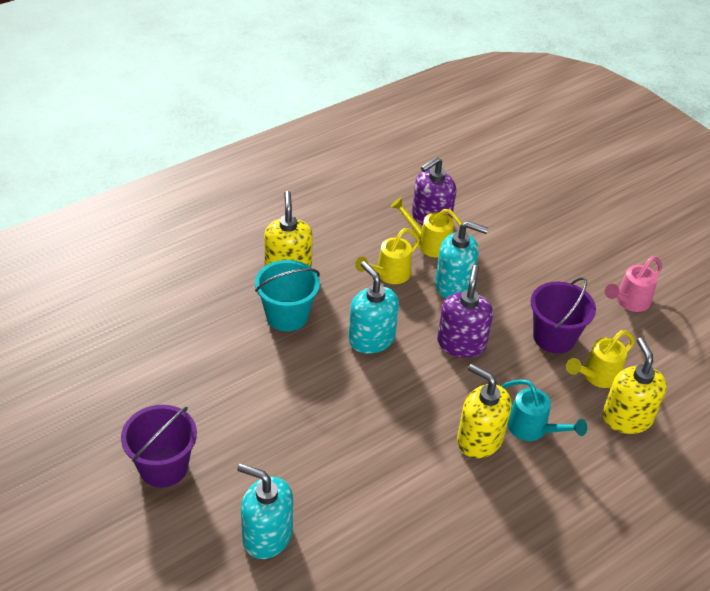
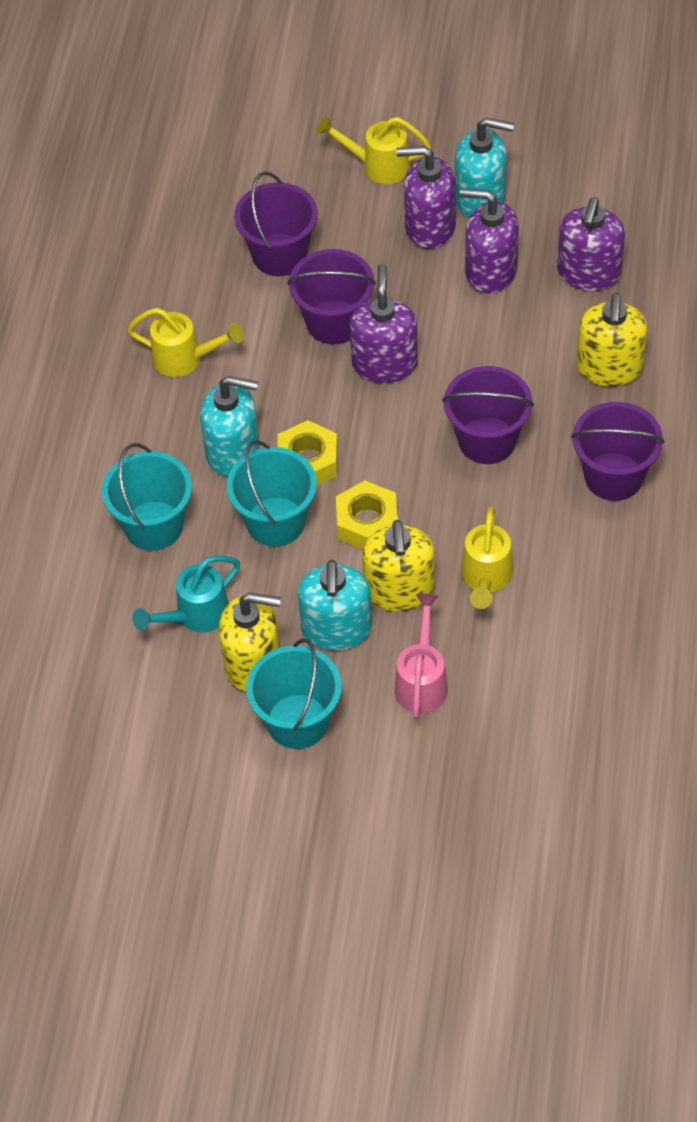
purple bucket: [121,405,197,488] [531,277,596,354] = 2 -> [234,171,318,276] [288,249,376,344] [442,366,534,464] [571,402,664,501] = 4
purple soap dispenser: [412,157,456,227] [437,265,493,358] = 2 -> [350,264,418,383] [396,146,456,249] [460,188,519,294] [557,197,625,291] = 4
turquoise bucket: [255,260,320,332] = 1 -> [102,443,192,551] [227,440,317,547] [246,638,342,749] = 3
yellow nut: none = 0 -> [277,420,338,485] [336,480,398,549] = 2

